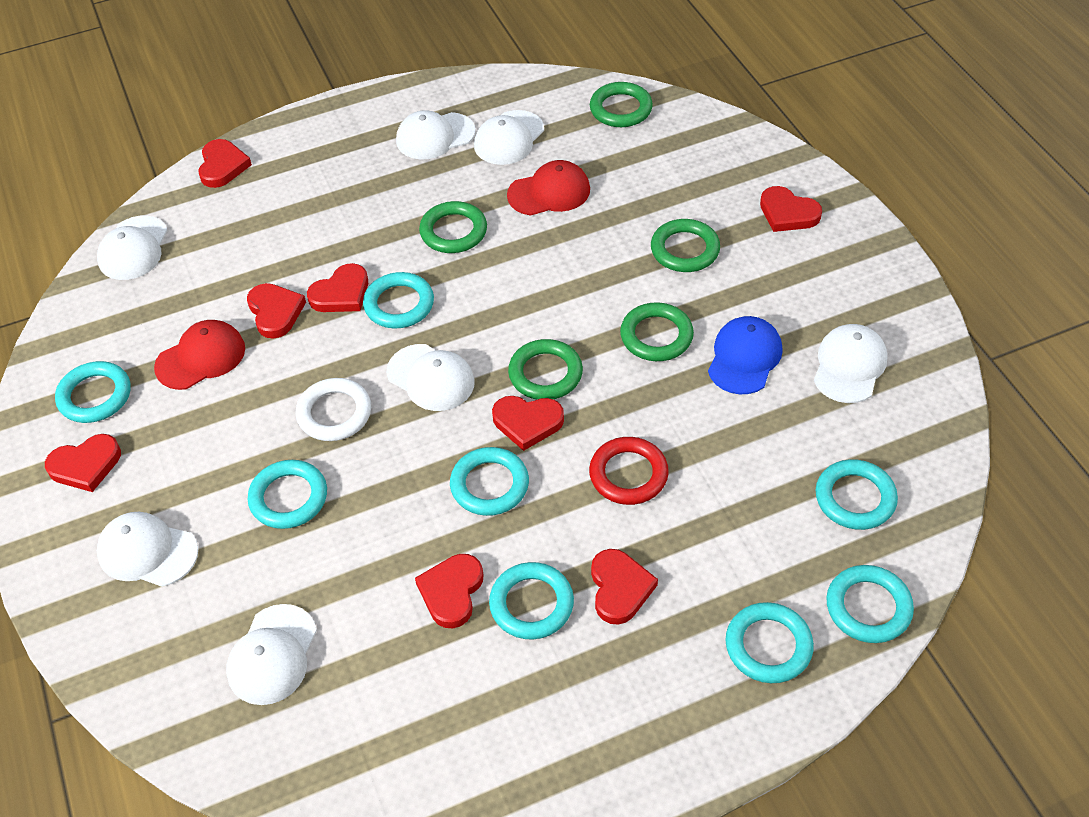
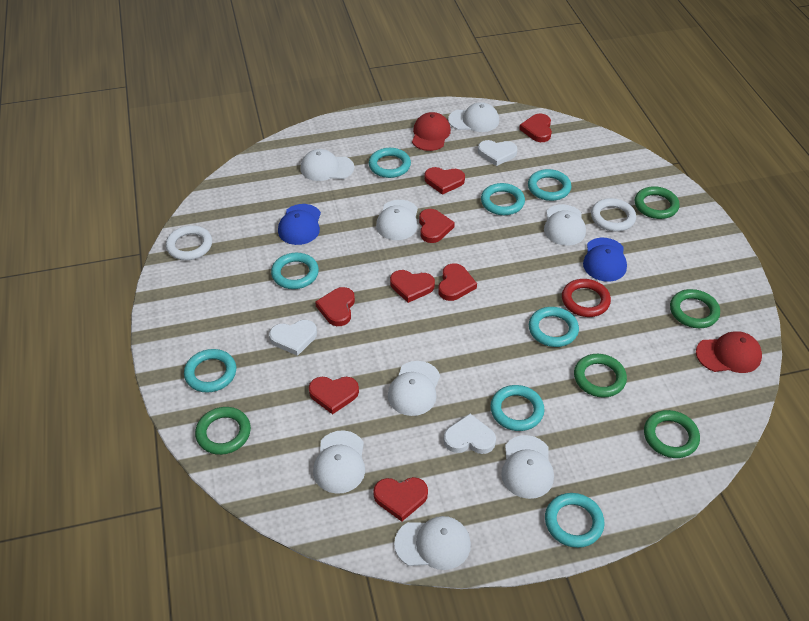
blue cap: [708,316,783,394] = 1 -> [278,204,321,245] [583,238,627,282] = 2
white cap: [97,216,168,280] [97,512,198,587] [226,604,317,705] [387,344,475,411] [396,110,476,159] [474,110,544,165] [814,324,888,403] = 7 -> [301,149,354,181] [313,430,365,494] [376,200,418,240] [388,361,440,416] [394,516,471,570] [448,102,499,132] [501,435,554,499] [544,204,586,246] = 8
white heart: none = 0 -> [269,320,317,356] [443,414,496,454] [478,140,517,166] = 3
white ring: [296,378,371,441] = 1 -> [166,225,212,260] [591,198,636,232] = 2

